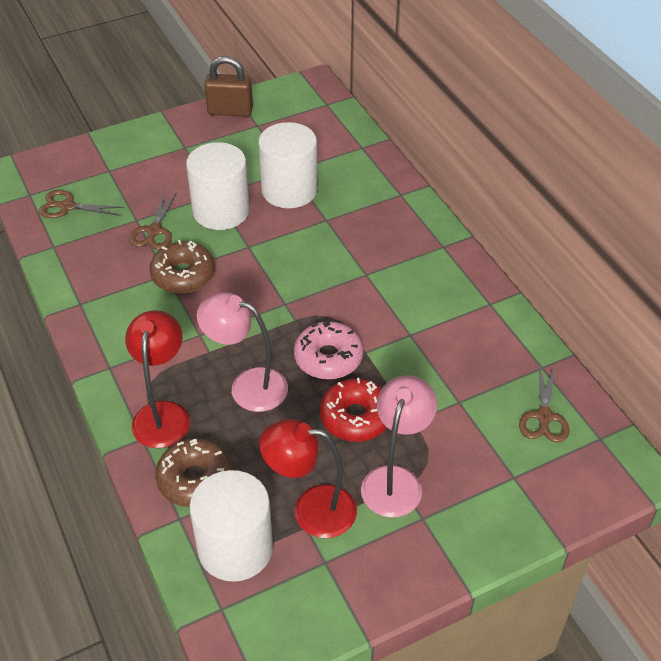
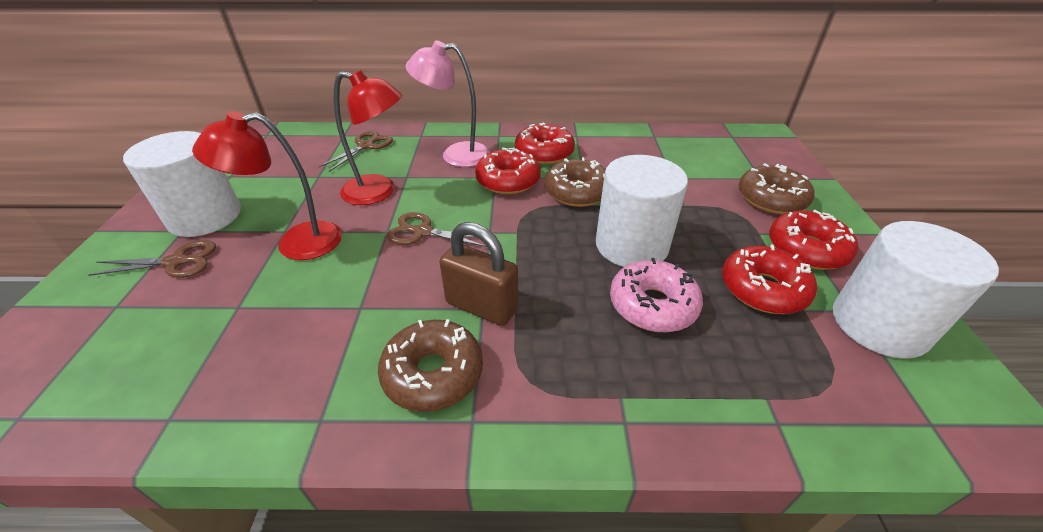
brown donut: [149,240,215,293] [155,438,232,507] = 2 -> [378,319,483,412] [544,157,606,207] [738,163,814,214] = 3
pink lamp: [197,292,288,412] [361,375,437,517] = 2 -> [406,41,490,167] = 1
red donut: [320,378,387,442] = 1 -> [475,148,541,194] [515,122,575,164] [722,245,817,314] [769,210,858,270] = 4

